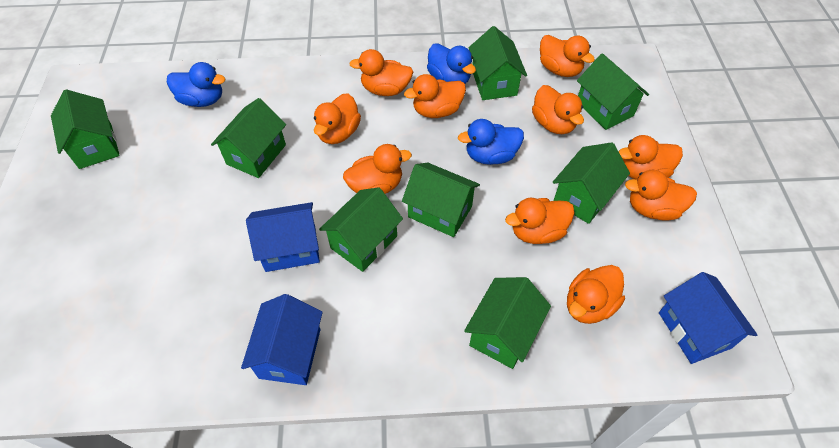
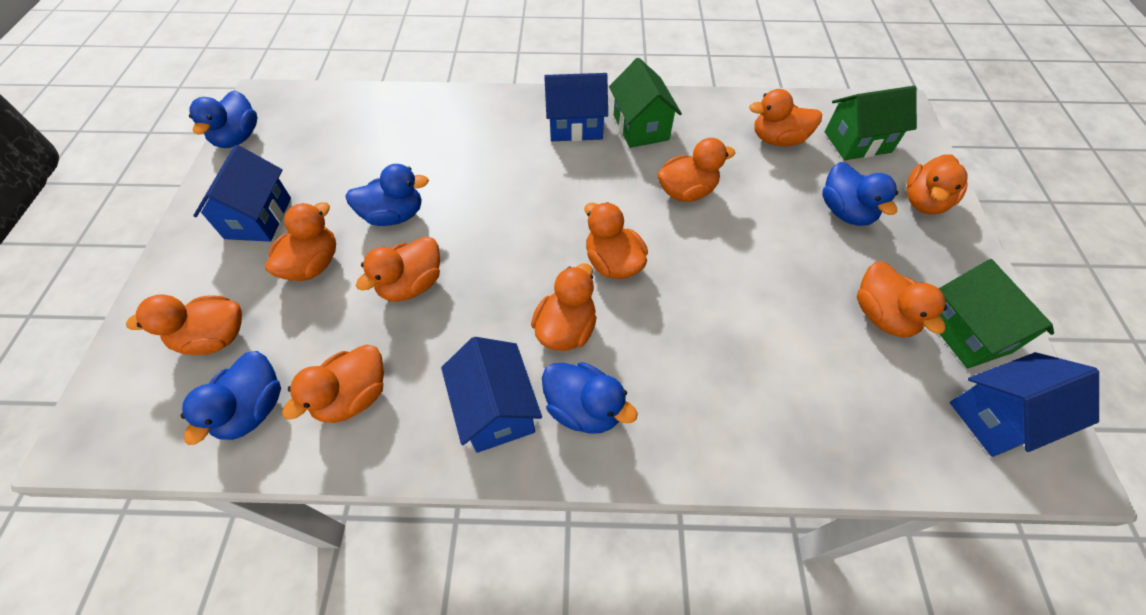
blue duck: [167,62,225,107] [427,43,476,84] [458,119,524,165] = 3 -> [181,351,281,445] [189,90,258,148] [345,164,429,226] [542,362,638,434] [822,162,898,226] = 5
blue house: [241,294,323,385] [246,202,320,272] [659,272,757,364] = 3 -> [193,145,291,242] [441,337,542,453] [544,73,608,141] [950,352,1099,457] = 4
green house: [51,89,120,169] [211,98,286,178] [319,187,403,272] [402,163,480,237] [464,277,551,369] [469,26,527,100] [553,142,630,224] [577,53,649,130] = 8 -> [609,58,682,148] [825,86,917,160] [938,259,1054,369] = 3

